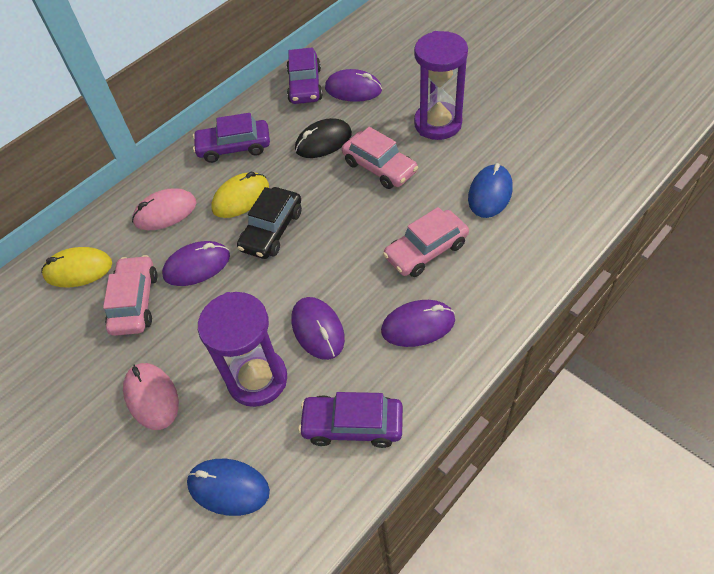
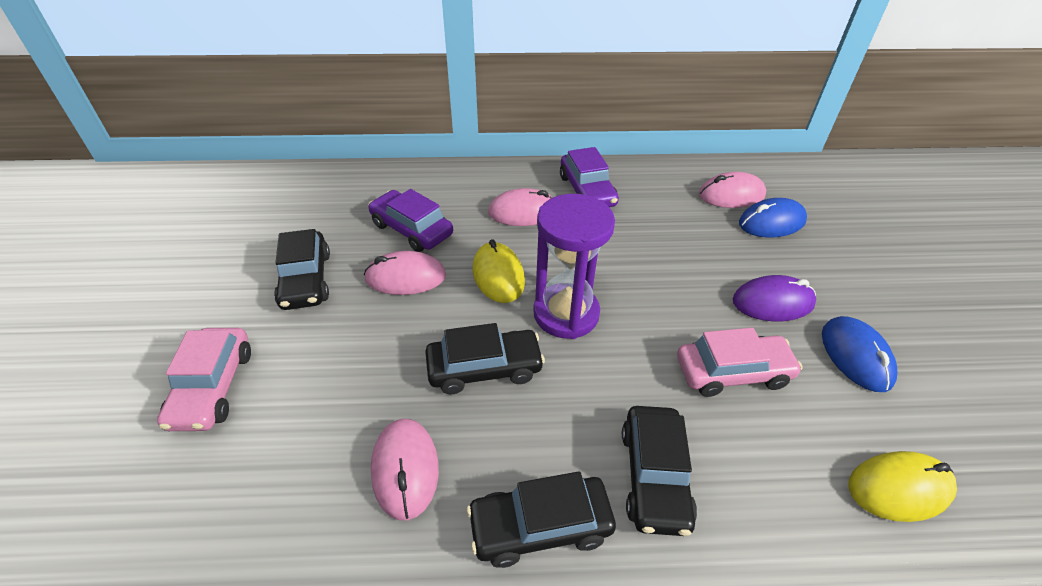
black car: [237,187,302,259] = 1 -> [274,229,330,310] [425,323,545,394] [467,471,616,568] [622,406,697,536] = 4
black mouse: [295,118,352,158] = 1 -> none = 0
pink car: [103,255,158,336] [342,127,418,189] [383,207,469,277] = 3 -> [157,328,251,431] [677,328,802,397] = 2
pink mouse: [123,363,179,430] [132,188,197,230] = 2 -> [364,251,446,295] [371,419,439,520] [488,188,553,226] [699,172,766,208] = 4
purple car: [193,113,270,163] [286,47,323,104] [298,392,403,448] = 3 -> [368,189,453,252] [560,147,619,207] = 2
purple hourglass: [198,292,287,407] [414,31,468,140] = 2 -> [533,194,615,339] = 1
purple mouse: [162,241,230,286] [291,297,345,360] [325,69,382,102] [381,300,455,347] = 4 -> [732,275,816,321] = 1

